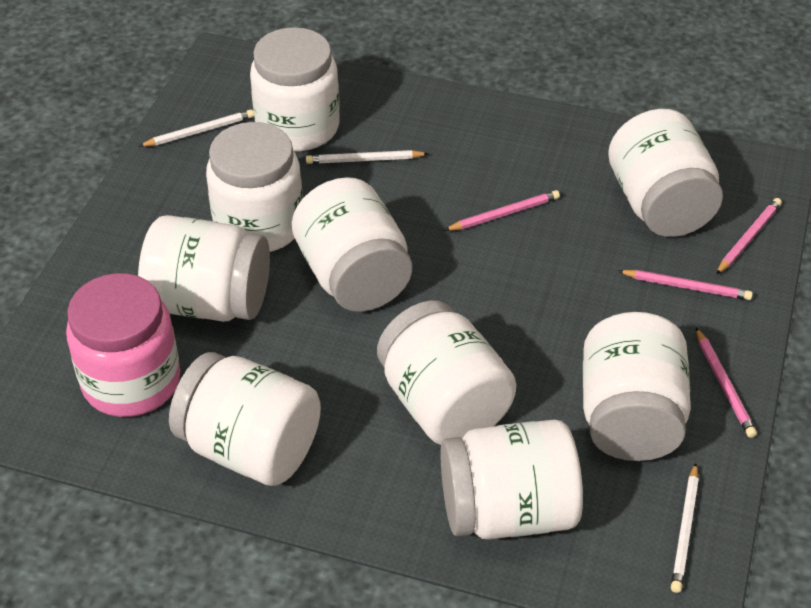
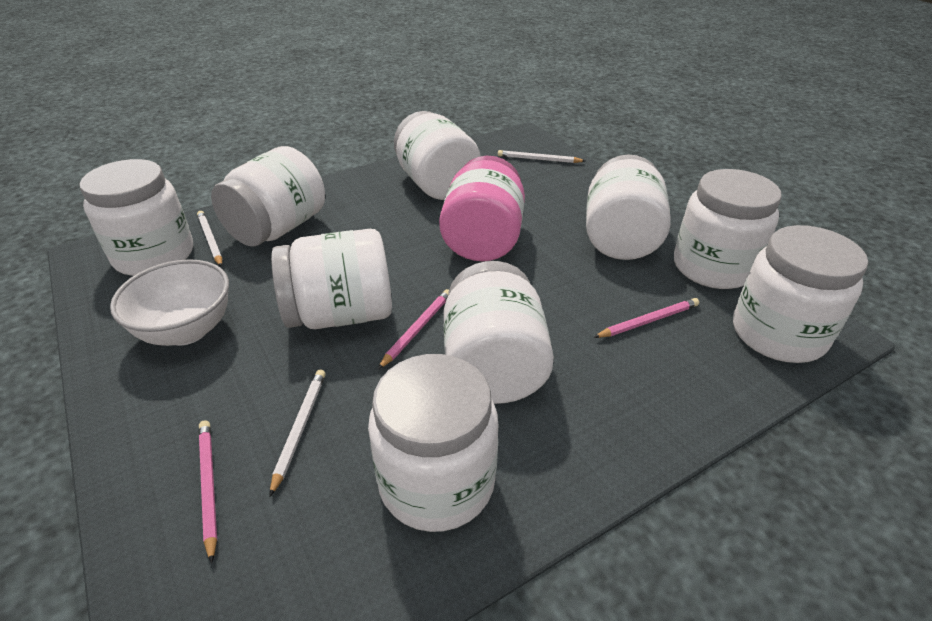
pink pencil: [444,190,560,231] [618,270,753,300] [696,328,757,438] [716,198,782,275] = 4 -> [199,420,217,564] [378,289,449,369] [593,298,699,338] = 3
white bowl: none = 0 -> [110,259,229,346] = 1

